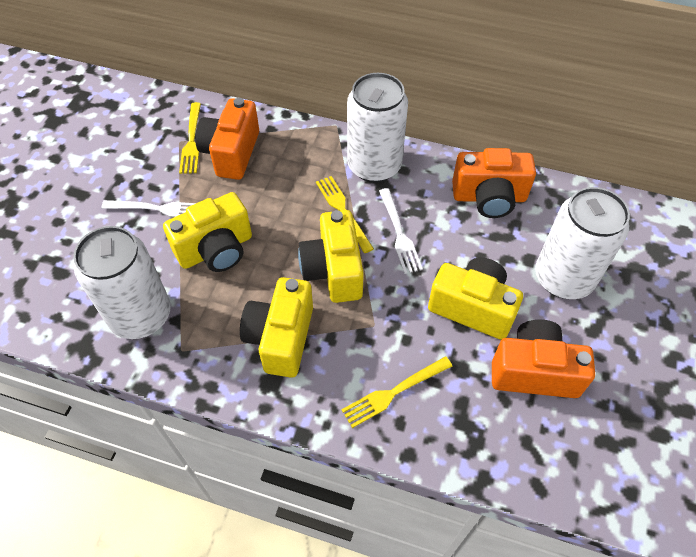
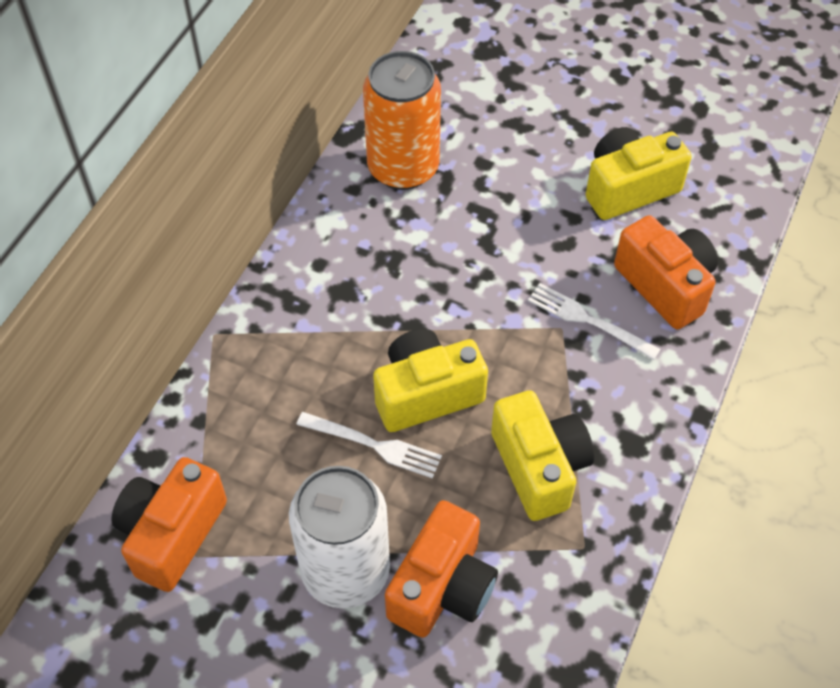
orange can: none = 0 -> [363,51,441,190] = 1
white can: [73,226,171,339] [347,73,408,182] [535,187,630,299] = 3 -> [289,466,390,609] = 1
yellow camera: [163,192,252,272] [240,277,313,378] [298,210,364,303] [428,257,523,340] = 4 -> [373,329,488,432] [491,390,594,521] [586,127,692,220] = 3
yellow fork: [179,102,201,174] [316,176,374,253] [341,356,452,428] = 3 -> none = 0

